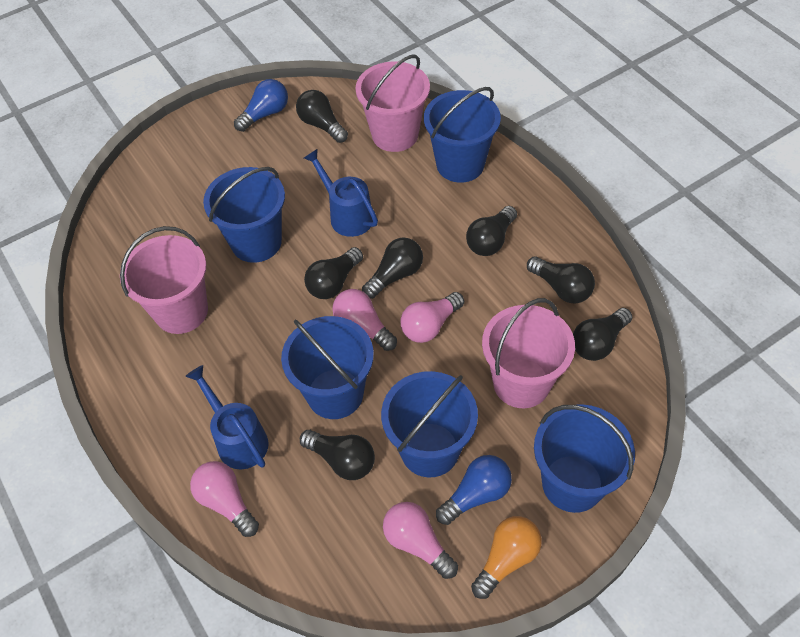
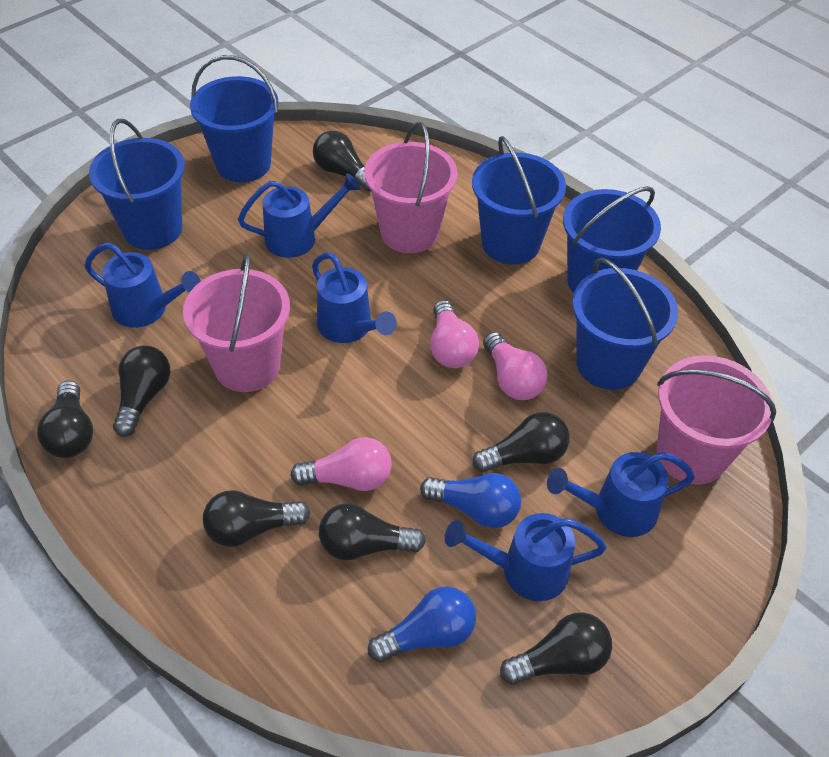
blue watering can: [185,365,268,469] [304,149,378,237] = 2 -> [84,242,201,328] [238,173,361,258] [312,252,397,343] [445,513,607,601] [547,452,695,537] = 5
orange light bulb: [471,516,542,599] = 1 -> none = 0
pink light bulb: [190,461,259,537] [332,289,397,351] [383,502,458,579] [400,292,464,343] = 4 -> [290,437,392,491] [430,300,479,368] [483,332,547,400] = 3

